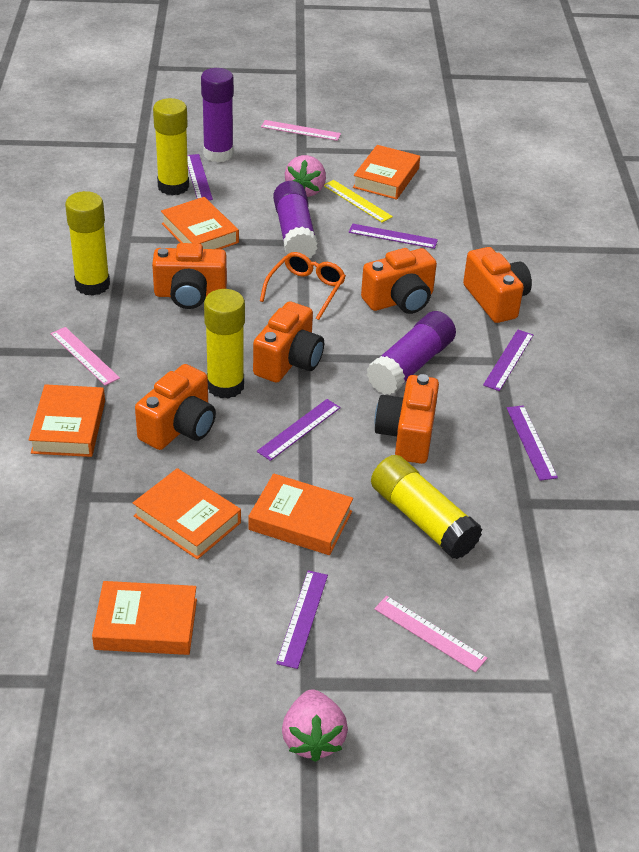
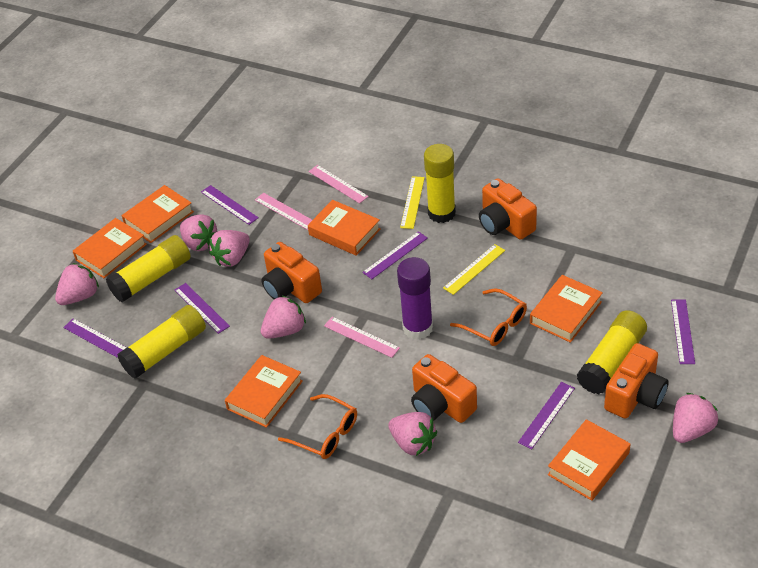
orange camera: [135,364,216,450] [152,243,227,309] [253,301,324,383] [361,248,437,314] [374,374,439,464] [463,247,532,323] = 6 -> [261,242,322,303] [411,354,477,423] [479,178,537,240] [604,343,669,419] = 4
orange glasses: [260,252,346,320] = 1 -> [278,394,357,459] [450,289,527,346] = 2
pink strawberry: [282,689,348,762] [285,155,326,197] = 2 -> [55,263,99,305] [180,214,217,251] [209,230,250,267] [261,295,306,339] [388,412,437,456] [673,393,718,443] = 6
purple glue stick: [201,68,234,162] [273,181,318,258] [367,311,456,395] = 3 -> [397,257,433,340] = 1
yellow ruler: [324,180,393,222] = 1 -> [400,176,425,229] [443,244,505,295] = 2

